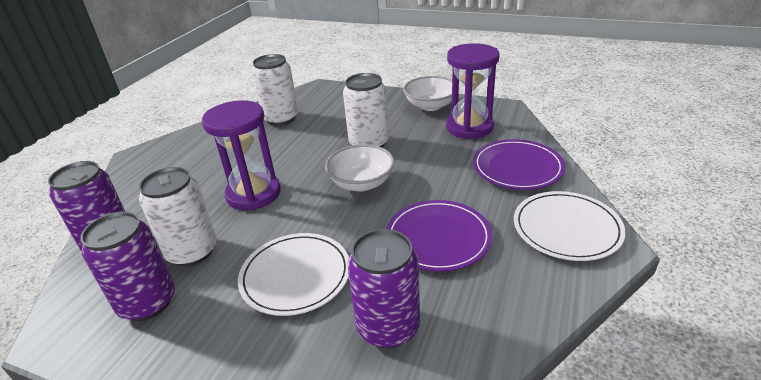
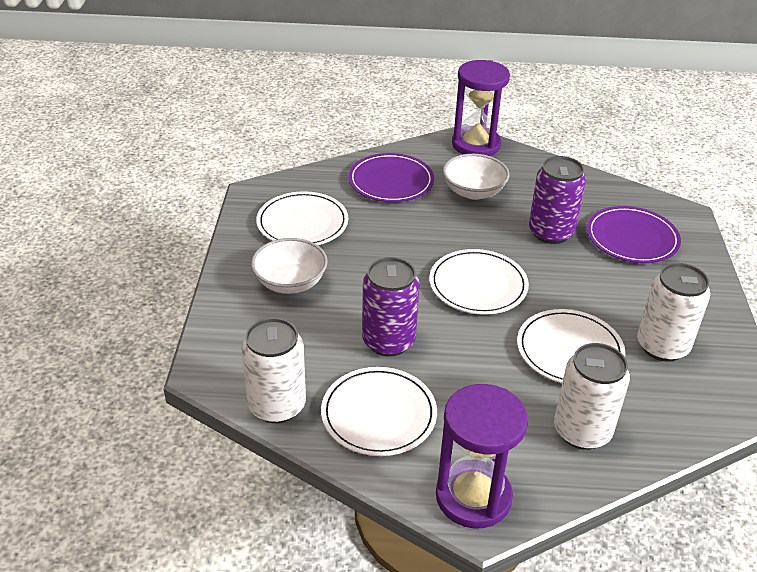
purple can: [48,161,125,251] [80,211,175,321] [348,229,420,348] = 3 -> [362,257,420,356] [529,156,586,244] = 2
white plate: [238,233,349,316] [514,191,626,261] = 2 -> [256,191,348,245] [321,367,437,456] [429,249,529,315] [517,309,626,383] = 4

